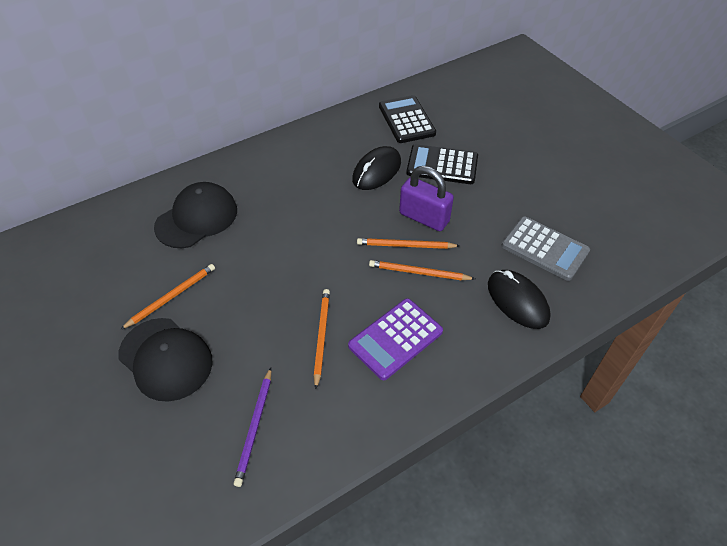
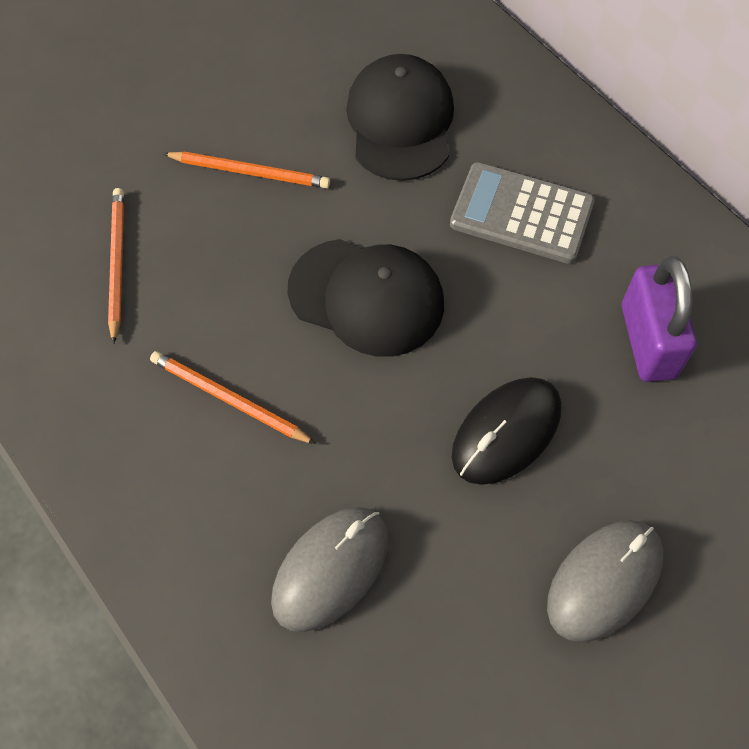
black calculator: [379,95,436,143] [406,144,478,184] = 2 -> none = 0
black mouse: [352,146,401,190] [488,270,551,329] = 2 -> [452,377,561,485] = 1
grey mouse: none = 0 -> [271,507,389,632] [547,520,663,642] = 2
orange pencil: [120,264,215,330] [314,289,330,389] [357,238,460,249] [369,260,475,280] = 4 -> [108,188,124,344] [150,351,316,444] [162,152,330,188] = 3
purple calculator: [348,298,443,380] = 1 -> none = 0
purple pencil: [234,368,271,487] = 1 -> none = 0

